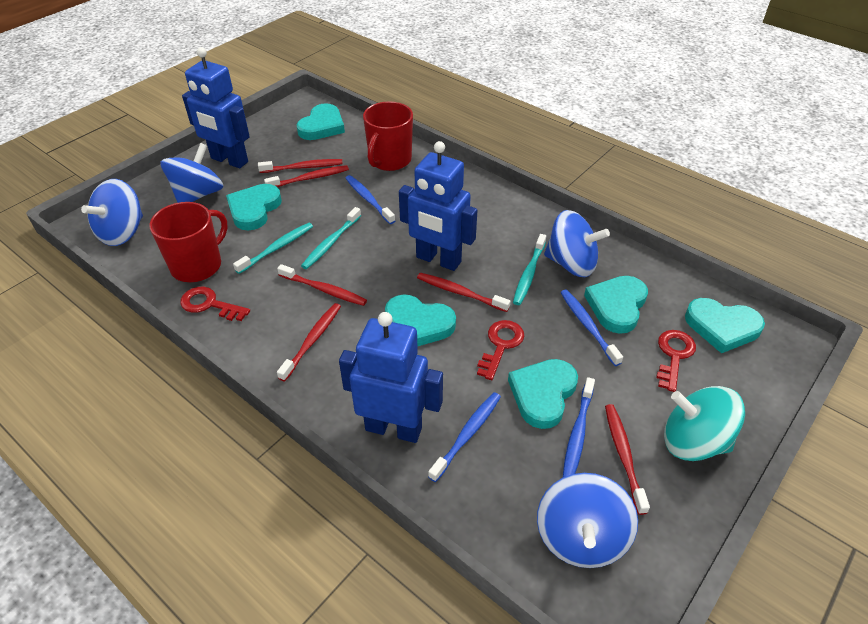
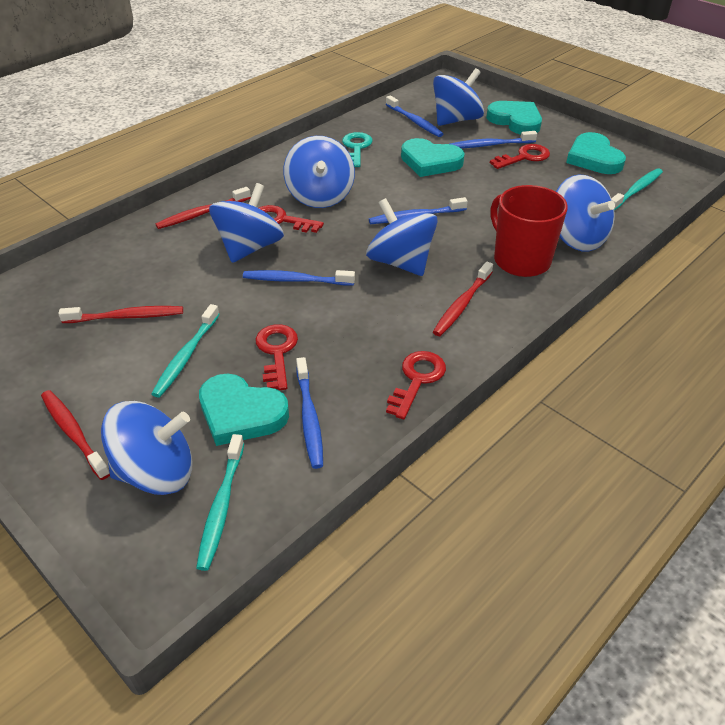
blue robot: [182,47,250,168] [339,312,443,443] [399,141,477,271] = 3 -> none = 0
blue spinning top: [81,179,143,246] [160,143,224,203] [537,473,638,568] [544,210,610,277] = 4 -> [101,401,193,495] [209,183,284,263] [283,136,355,208] [366,198,438,276] [433,68,484,126] [556,174,615,252] = 6
blue toothbrush: [346,175,395,224] [428,392,501,482] [560,289,623,366] [563,377,595,477] = 4 -> [243,270,355,285] [296,357,323,469] [369,197,468,224] [386,96,443,137] [450,131,537,148] = 5
red key: [180,287,250,321] [477,320,524,380] [656,330,696,392] = 3 -> [255,324,298,390] [259,205,324,233] [386,351,446,419] [490,144,550,169] = 4
red mug: [149,202,228,282] [363,102,413,171] = 2 -> [491,185,568,277] = 1
red toothbrush: [258,159,343,173] [264,165,349,187] [277,264,367,306] [277,303,341,381] [417,273,510,312] [605,404,650,515] = 6 -> [41,390,110,480] [58,306,183,323] [155,187,251,229] [433,261,493,336] = 4
turquoise heart: [226,184,282,231] [297,103,345,140] [385,294,456,347] [508,359,578,429] [584,276,648,334] [685,298,765,353] = 6 -> [199,374,289,446] [401,138,465,177] [486,101,542,135] [566,132,626,174] = 4
turquoise key: none = 0 -> [342,132,372,167] = 1
turquoise spinning top: [664,386,745,461] = 1 -> none = 0

